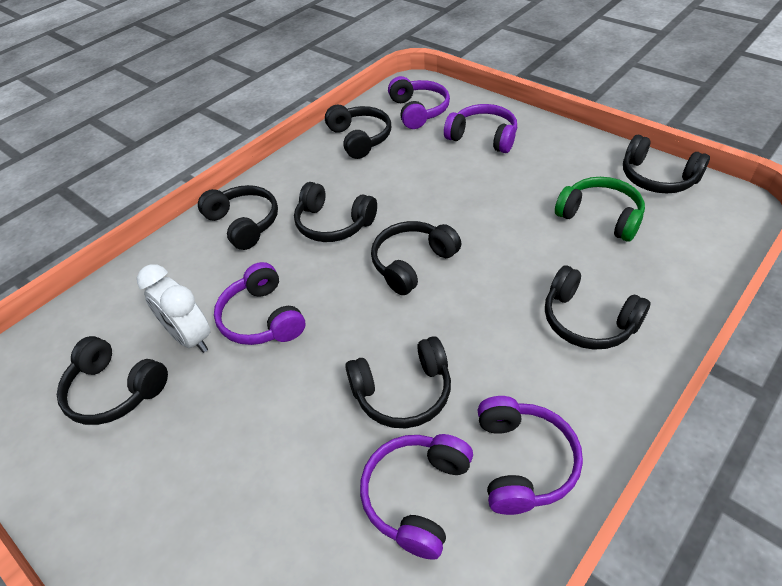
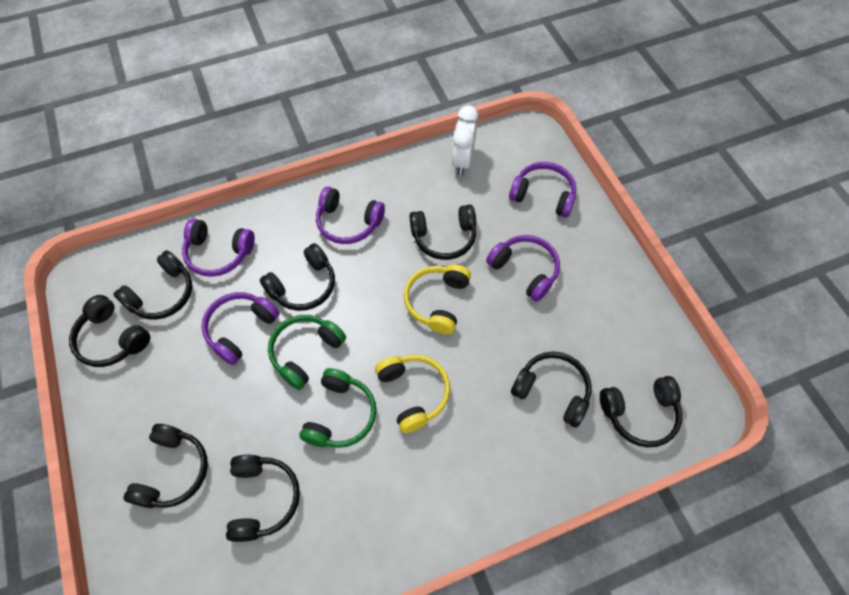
green headphones: [555,177,645,241] = 1 -> [268,315,346,390] [299,368,376,448] = 2
yellow headphones: none = 0 -> [375,355,450,433] [404,264,471,335] = 2

